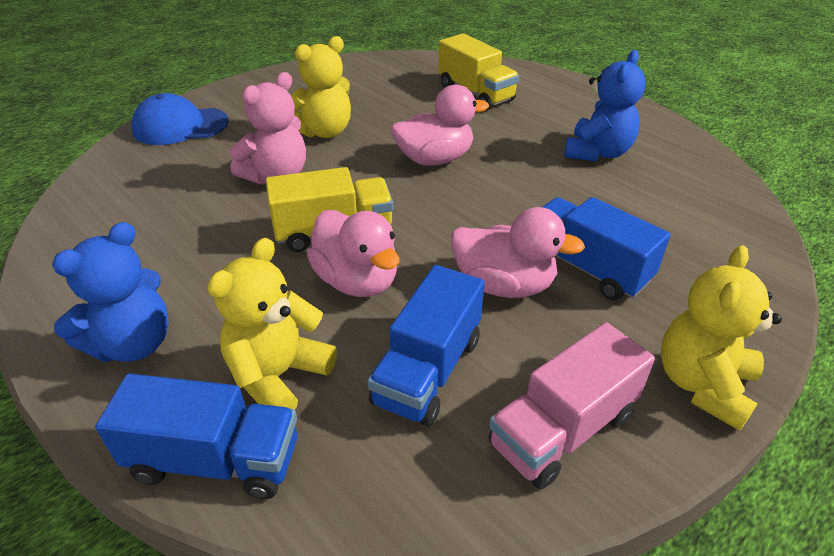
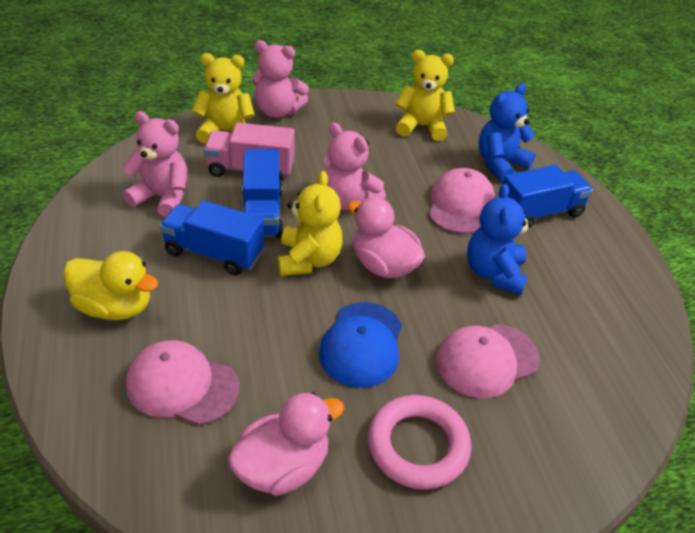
pink cap: none = 0 -> [126,340,239,425] [428,168,495,234] [436,324,540,398] = 3
pink duck: [307,210,400,297] [391,85,489,166] [451,207,585,298] = 3 -> [228,392,344,496] [348,197,425,278] = 2
pink ring: none = 0 -> [368,395,471,490] = 1
pink teddy bear: [229,72,306,185] = 1 -> [122,111,187,218] [253,40,309,118] [325,123,386,210] = 3
yellow duck: none = 0 -> [63,251,158,320] = 1
yellow truck: [266,167,393,252] [438,33,519,110] = 2 -> none = 0

